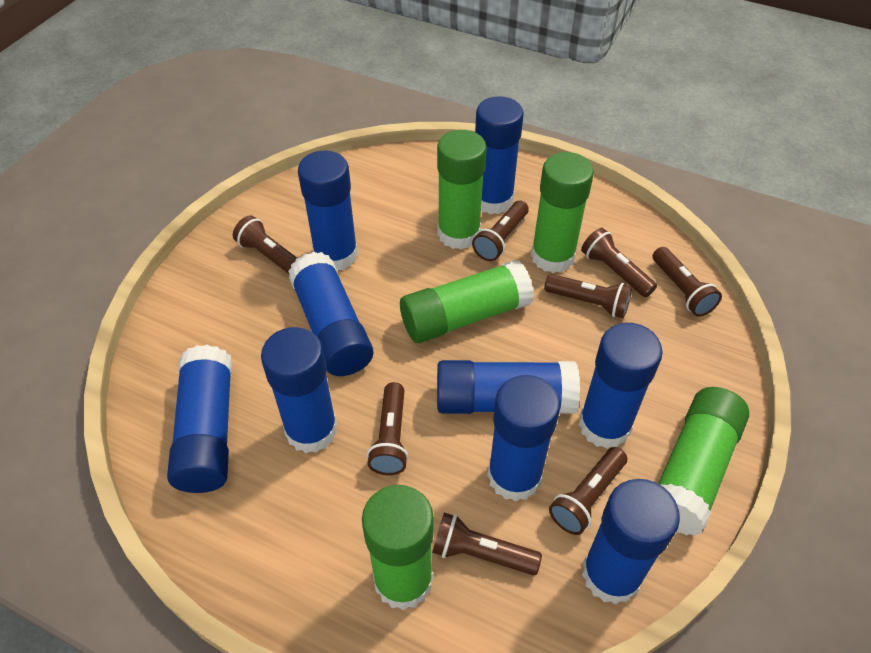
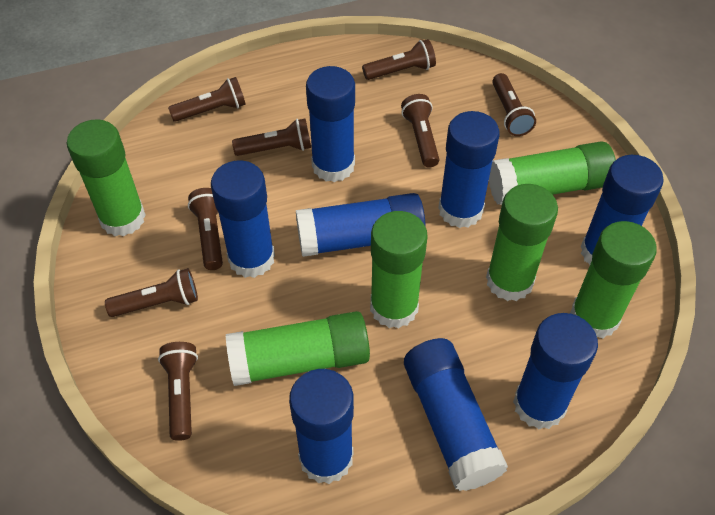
blue glue stick: [167,345,232,493] [261,327,337,453] [288,252,373,376] [298,151,358,270] [437,360,580,414] [475,96,524,214] [487,375,560,501] [579,323,663,449] [582,479,680,604] = 9 -> [211,160,275,278] [289,369,354,484] [296,193,426,257] [306,66,355,182] [404,338,508,491] [438,111,500,228] [513,313,598,429] [581,155,664,265] = 8
green glue stick: [362,485,434,610] [400,260,534,343] [437,130,487,250] [531,152,594,273] [658,387,749,536] = 5 -> [67,119,146,236] [226,311,370,386] [370,211,428,328] [486,184,558,301] [489,141,616,205] [570,221,657,339] = 6

